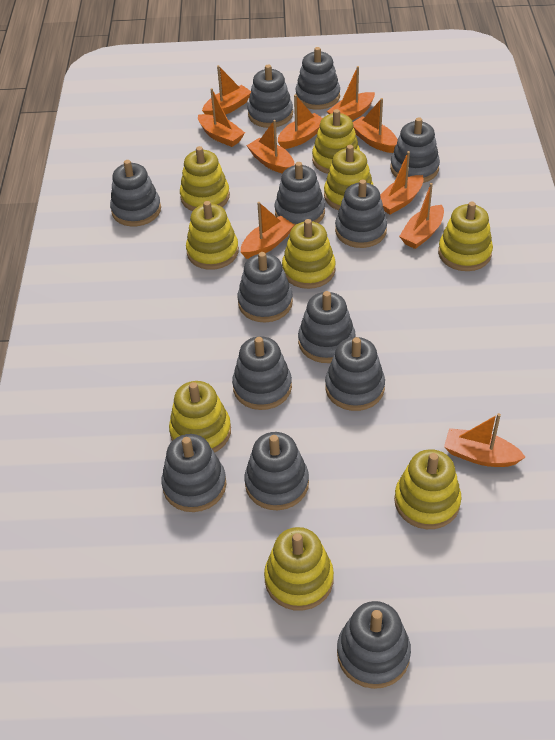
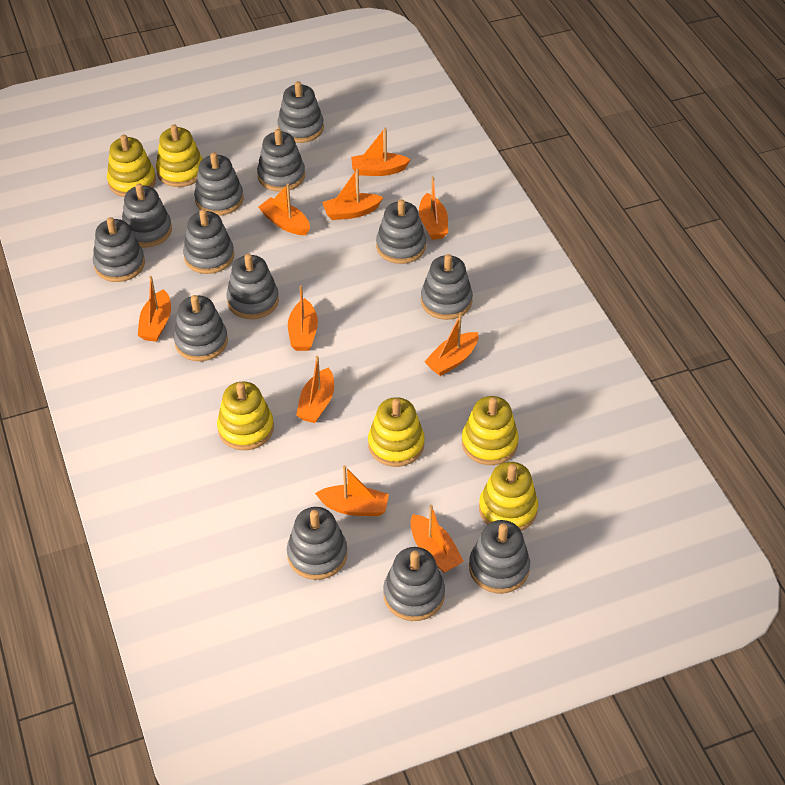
yellow stacking toy: [169,381,231,453] [180,146,230,211] [186,201,239,270] [264,527,334,611] [282,219,336,289] [312,109,360,174] [324,145,373,210] [394,449,461,529] [438,202,493,271] = 9 -> [107,135,156,197] [156,125,203,187] [217,382,274,450] [368,397,425,467] [462,396,519,465] [479,462,538,531] = 6

